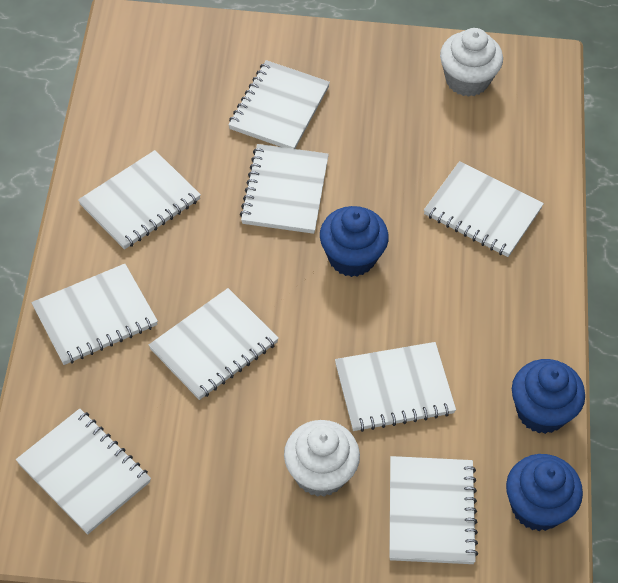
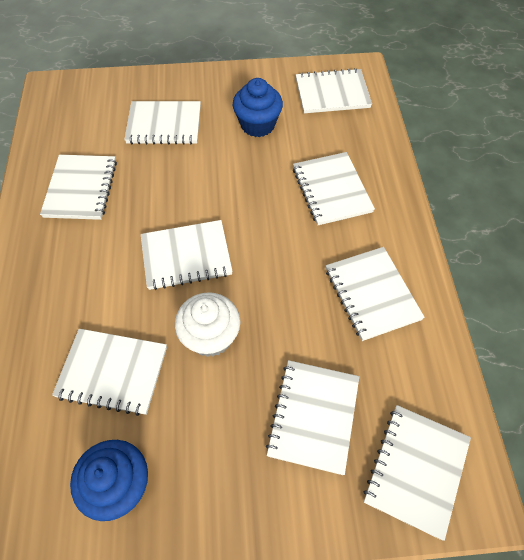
blue cupcake: [320,206,389,277] [506,454,583,531] [512,359,585,434] = 3 -> [70,440,148,521] [233,78,283,137] = 2
white cupcake: [284,420,360,497] [440,28,503,97] = 2 -> [175,292,241,357] = 1

